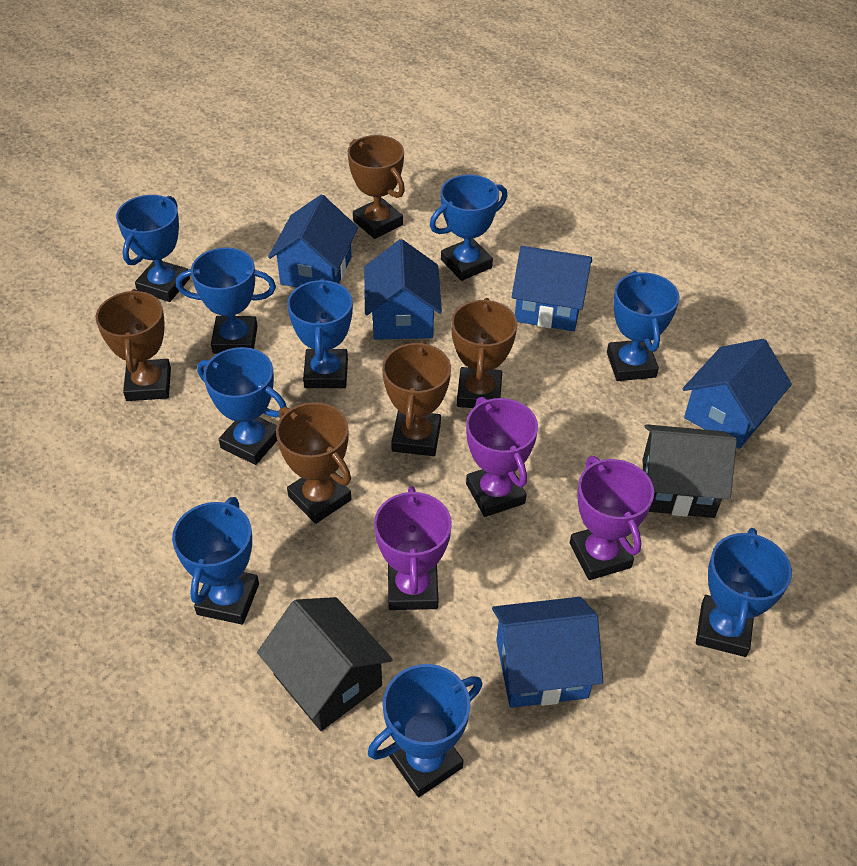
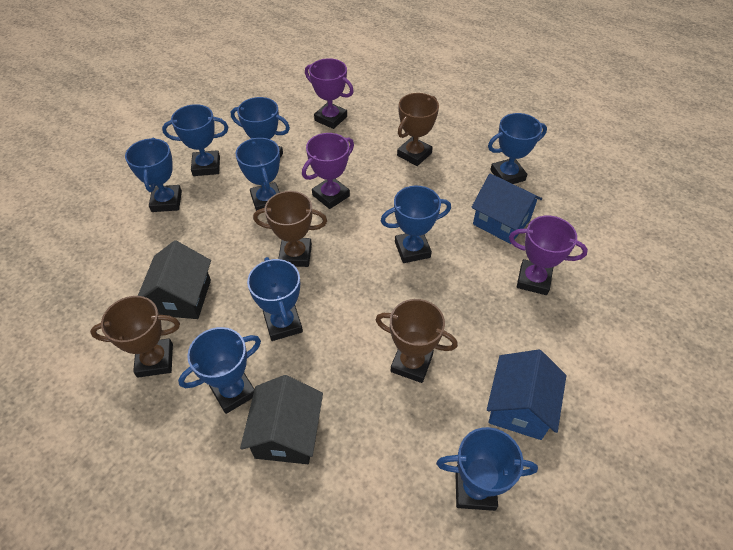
blue house: [268,195,358,287] [364,239,442,340] [492,597,603,708] [512,246,592,331] [682,339,792,449] = 5 -> [471,173,542,244] [487,349,566,440] = 2
brown trophy: [96,289,171,401] [276,402,351,524] [348,135,405,239] [382,340,451,456] [451,298,517,408] = 5 -> [90,296,180,378] [253,191,327,267] [376,299,458,383] [397,93,439,166] = 4

